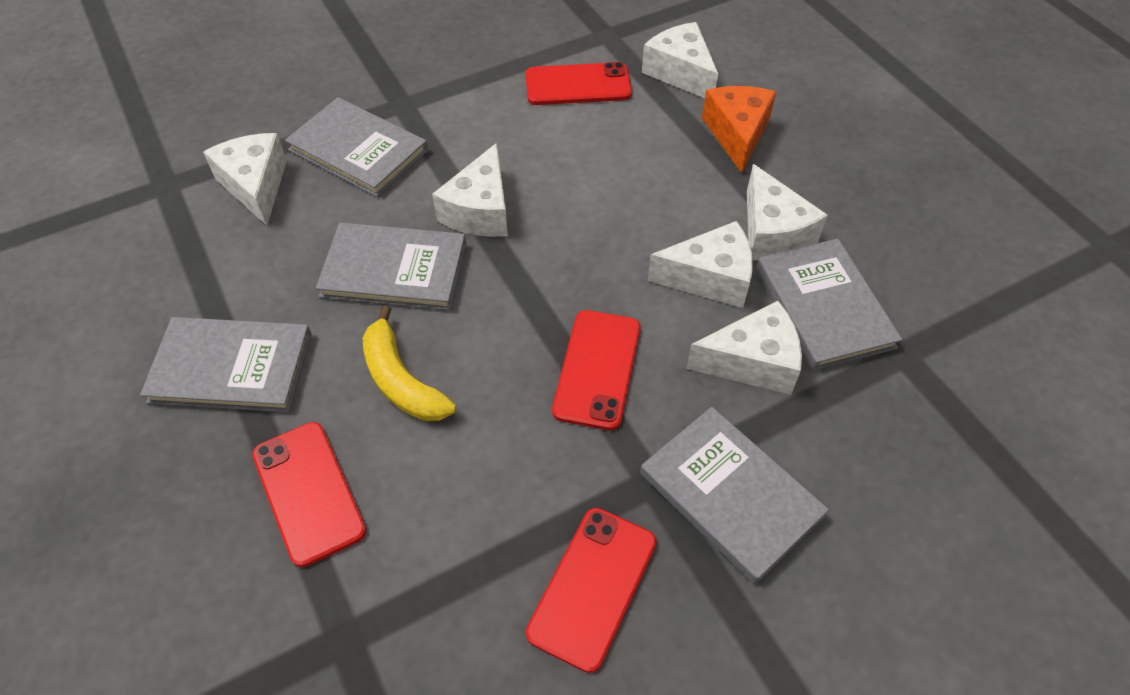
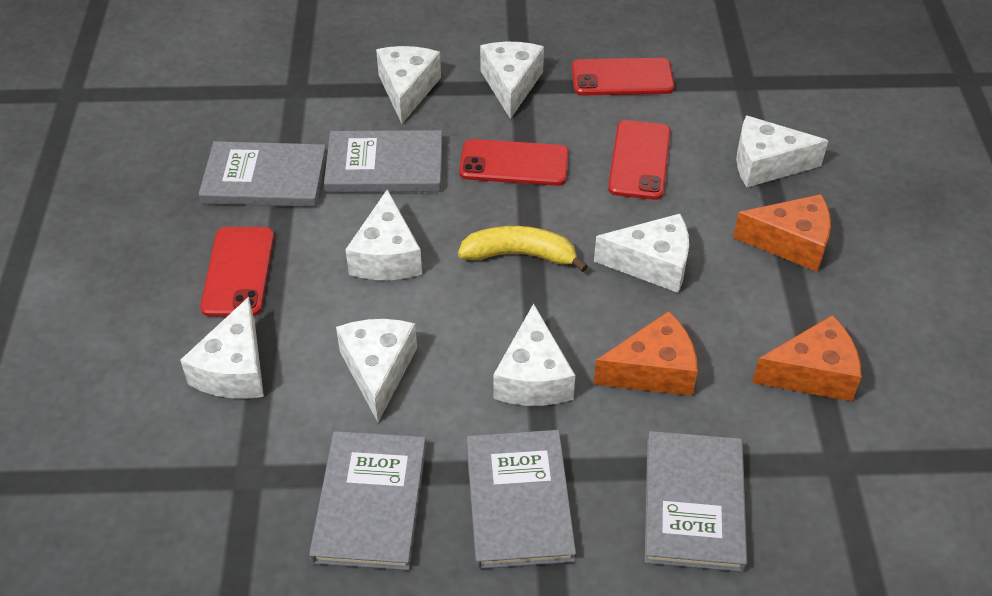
orange cheese: [702,86,776,173] = 1 -> [594,311,698,396] [733,194,831,272] [752,315,861,401] = 3
white cheese: [203,133,287,226] [432,143,508,237] [642,22,718,98] [648,221,753,308] [686,301,802,395] [747,164,828,260] = 6 -> [180,297,264,399] [336,319,417,422] [345,189,422,280] [376,46,441,124] [480,42,544,119] [493,303,575,406] [594,214,689,293] [736,115,829,187] = 8

